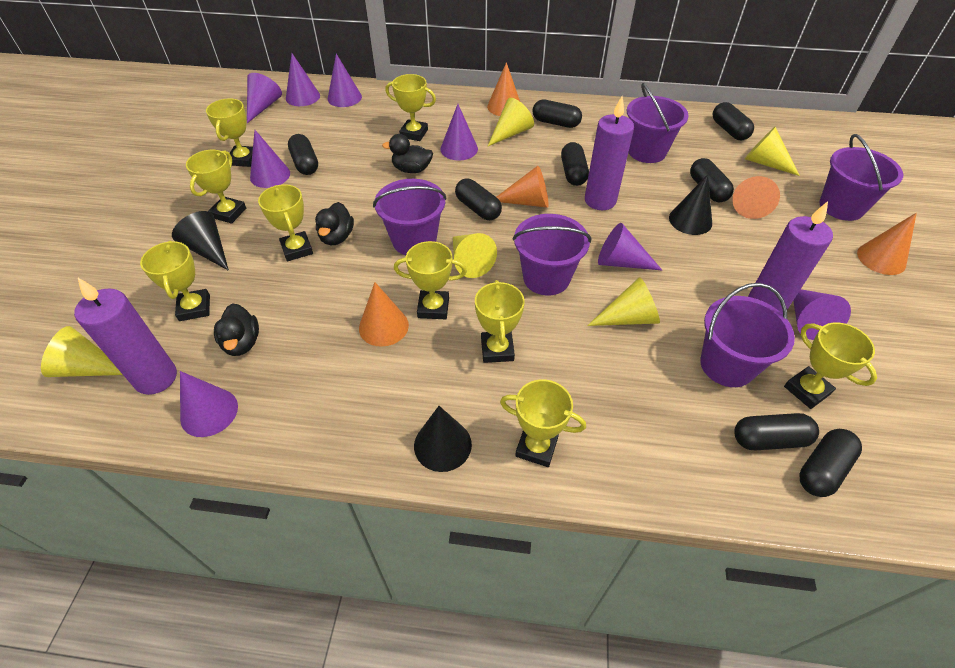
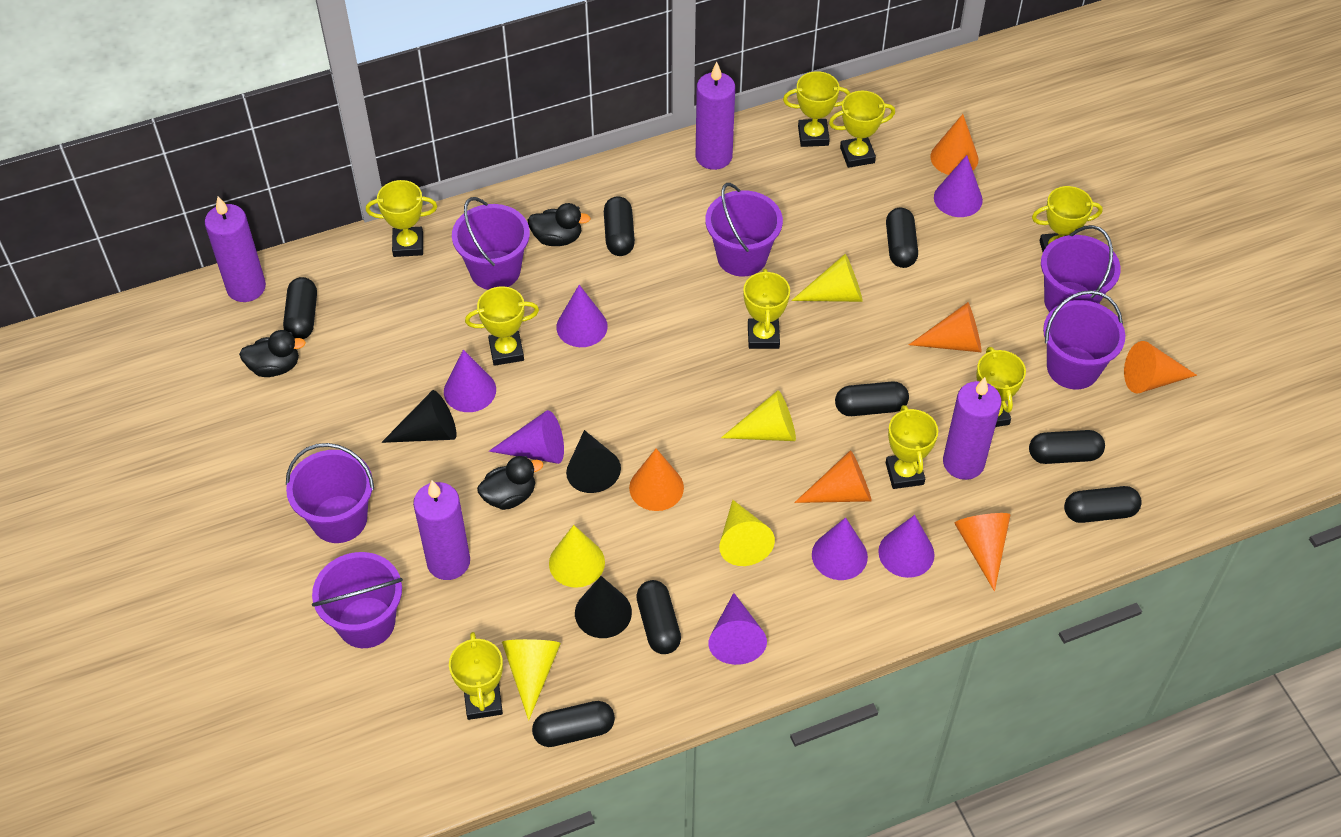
orange cone: [359,282,409,347] [487,62,520,116] [497,166,549,208] [732,176,780,219] [857,213,917,275] = 5 -> [629,448,684,511] [794,450,872,503] [909,302,982,352] [931,114,978,175] [955,513,1010,591] [1124,341,1197,393] = 6
purple bucket: [373,179,447,255] [513,214,591,296] [627,83,689,163] [700,283,795,387] [819,134,903,221] = 5 -> [286,443,374,543] [312,552,403,648] [452,197,530,290] [705,183,783,277] [1041,225,1121,312] [1043,290,1125,389] = 6
purple candle: [74,278,177,395] [585,96,634,210] [748,201,833,314] = 3 -> [205,196,266,302] [413,480,470,580] [695,62,735,170] [943,377,1001,480] = 4
purple cone: [180,371,238,437] [247,73,282,123] [250,130,290,188] [286,53,320,106] [328,54,362,107] [440,104,478,160] [598,223,662,270] [793,289,851,340] = 8 -> [444,350,496,412] [489,410,564,464] [556,285,608,347] [708,593,767,665] [812,517,868,580] [878,515,935,578] [934,155,983,217] = 7

